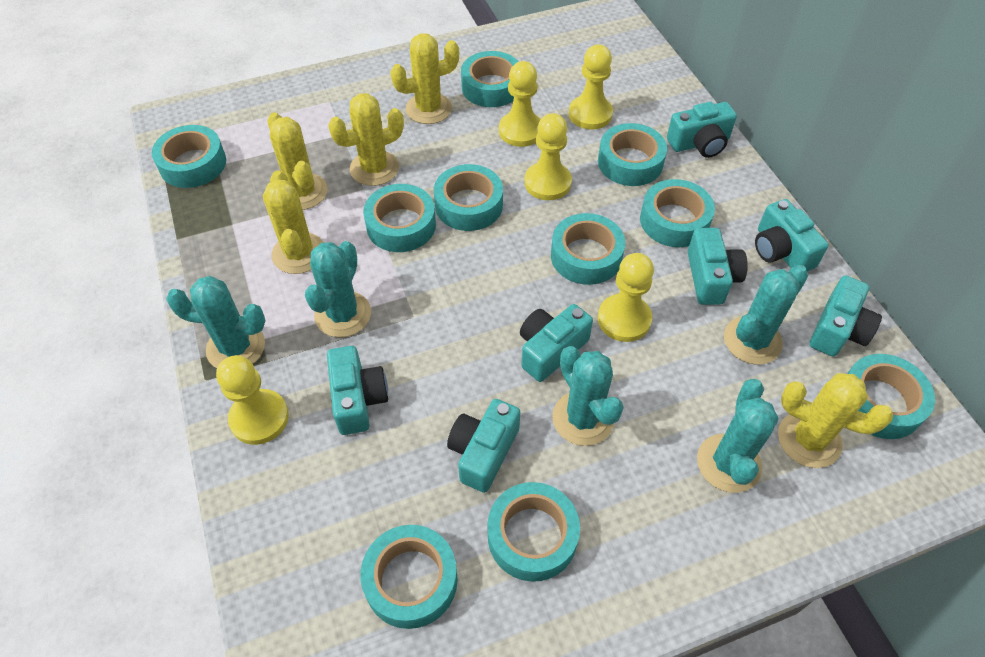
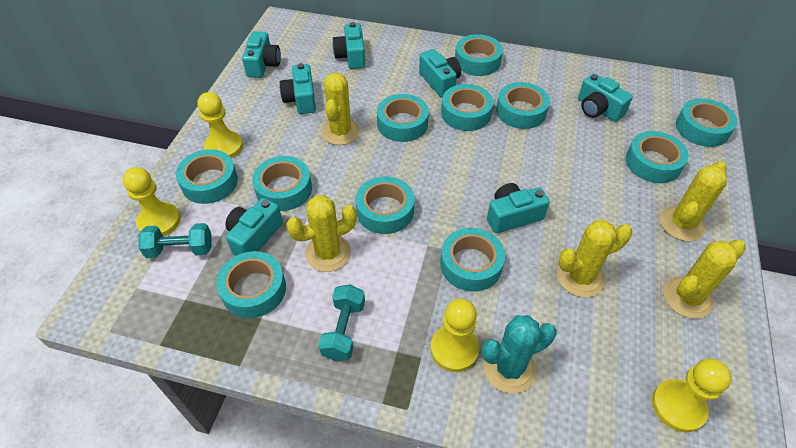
turquoise cactus: [166,276,266,368] [305,241,371,337] [552,346,624,446] [697,379,779,493] [724,265,808,365] = 5 -> [482,315,557,393] = 1
turquoise dumbbell: none = 0 -> [139,223,212,258] [318,284,365,361] = 2
turquoise tape: [152,125,226,188] [360,525,458,629] [363,184,436,252] [434,164,503,231] [461,51,519,107] [487,482,580,582] [551,213,625,285] [598,123,667,186] [640,179,715,247] [847,354,935,439] = 10 -> [176,149,238,204] [216,251,286,318] [252,156,312,211] [355,177,414,234] [377,94,429,142] [440,228,505,292] [441,84,493,131] [455,34,503,76] [496,82,550,129] [626,131,689,183] [676,98,738,147] = 11
yellow pawn: [216,355,289,445] [499,61,541,147] [525,113,572,200] [569,44,613,130] [598,253,654,342] = 5 -> [122,167,180,237] [197,92,243,158] [431,299,479,372] [652,358,732,432] = 4

